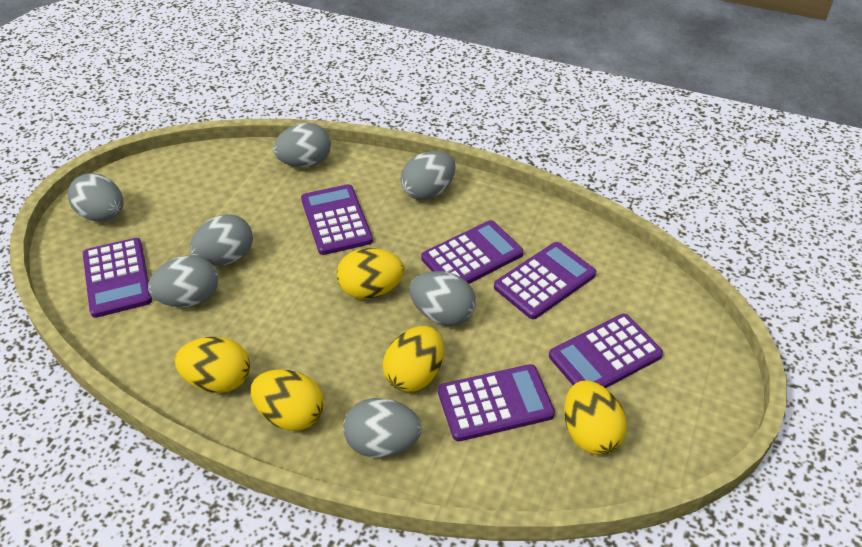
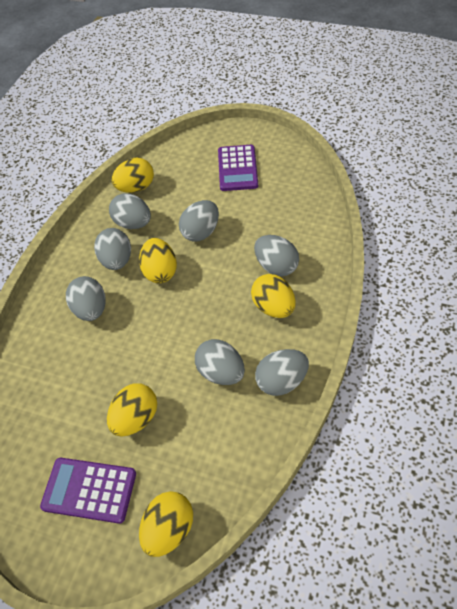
purple calculator: [83,238,152,318] [301,184,373,255] [421,220,523,284] [438,364,555,441] [494,242,596,319] [549,314,663,388] = 6 -> [40,458,136,524] [218,145,258,191] = 2

